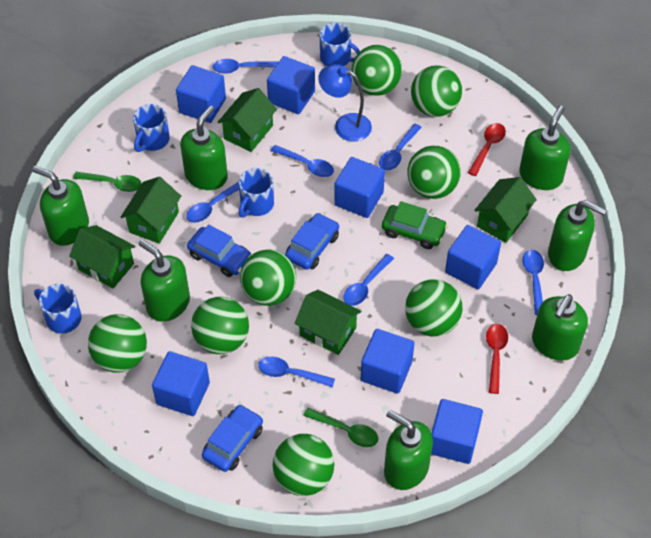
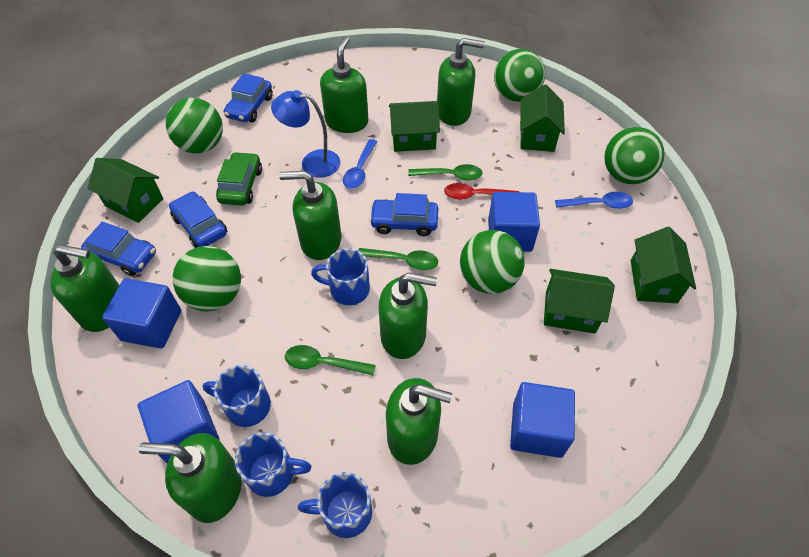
blue car: [187,225,251,277] [202,404,263,472] [285,213,339,270] = 3 -> [81,222,156,276] [169,191,227,248] [224,73,273,122] [369,193,438,236] = 4
blue cube: [152,351,210,416] [176,65,226,123] [267,56,315,114] [334,157,385,218] [361,329,415,394] [431,399,483,464] [445,225,501,289] = 7 -> [102,278,181,349] [138,380,219,464] [488,192,540,252] [510,382,575,458] = 4
blue spoon: [186,182,239,223] [213,59,278,74] [258,357,335,388] [271,145,334,177] [343,254,394,306] [379,124,422,170] [523,250,544,315] = 7 -> [343,139,377,189] [555,192,633,209] = 2
green ball: [88,314,147,372] [191,297,249,354] [240,249,296,306] [273,434,334,496] [352,45,402,96] [405,279,463,336] [407,146,461,199] [411,65,462,117] = 8 -> [166,98,223,153] [173,246,241,311] [460,230,525,294] [494,49,545,102] [604,127,665,184] = 5
green spoon: [73,172,142,192] [303,408,378,447] = 2 -> [285,345,376,376] [358,248,438,270] [408,164,483,181] = 3
red spoon: [468,123,506,176] [486,324,508,394] = 2 -> [444,183,519,200] = 1

